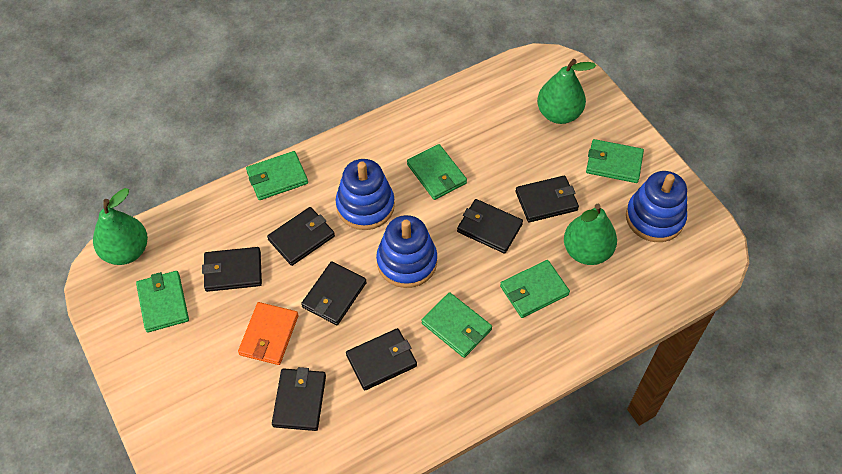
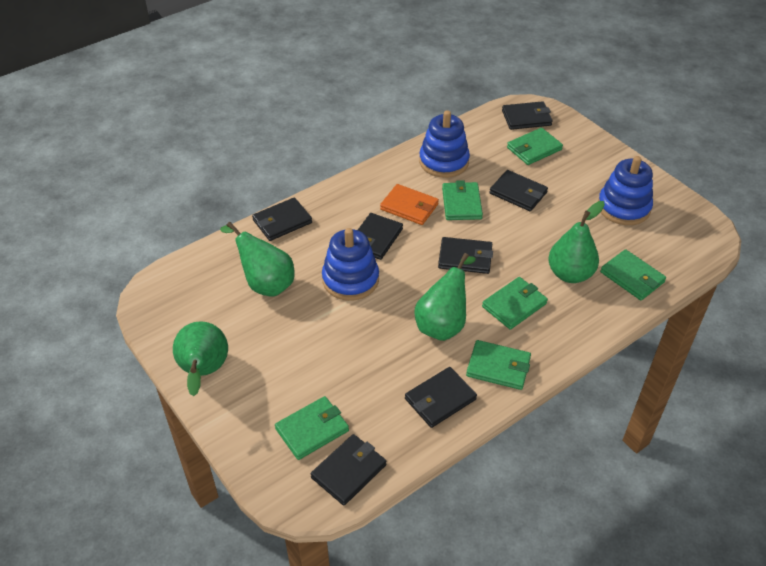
green pear: [93,188,148,265] [537,59,596,124] [564,204,617,265] = 3 -> [173,321,228,396] [220,222,294,297] [414,253,476,341] [548,201,605,283] = 4

